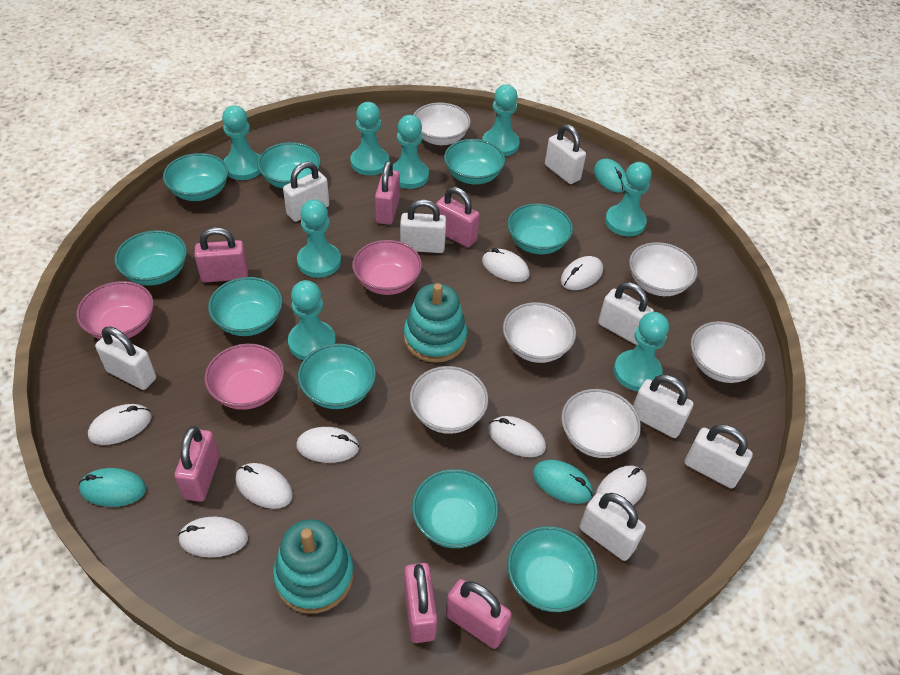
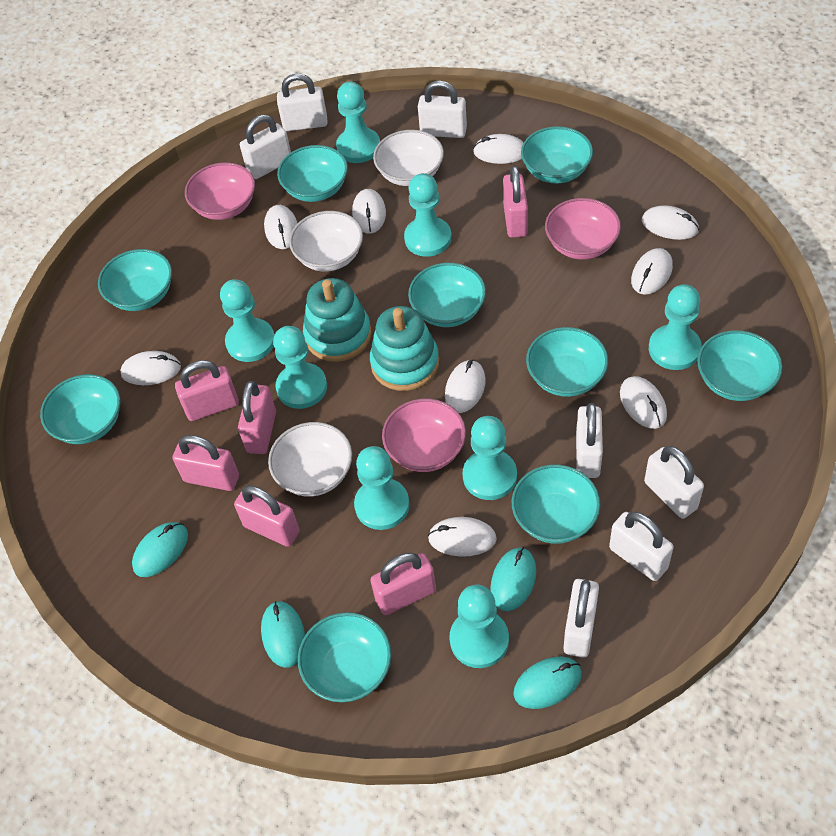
turquoise mouse: [79,468,146,507] [533,460,593,504] [594,159,626,193] = 3 -> [132,522,188,577] [261,601,305,668] [490,547,536,611] [513,657,582,709] = 4
white bowl: [410,366,488,434] [413,103,471,145] [503,302,576,363] [561,389,641,458] [629,242,698,296] [691,321,765,383] = 6 -> [268,422,352,497] [289,211,363,272] [373,130,444,186] = 3
white mouse: [88,404,152,445] [178,517,248,557] [236,463,293,509] [296,427,360,463] [482,248,530,282] [488,416,546,457] [561,256,603,290] [595,466,647,510] = 8 -> [120,351,181,385] [264,205,298,249] [352,189,386,234] [428,517,497,557] [445,360,486,413] [473,134,524,164] [620,376,667,429] [631,248,673,295] [642,205,699,240] = 9
white padlock: [95,327,156,390] [283,161,329,222] [400,199,446,253] [545,124,586,184] [580,493,646,561] [598,282,654,345] [633,375,693,438] [685,424,753,488] = 8 -> [240,115,291,179] [277,73,328,131] [418,80,467,138] [563,579,599,658] [576,403,603,478] [609,512,674,581] [644,446,704,519] = 7

